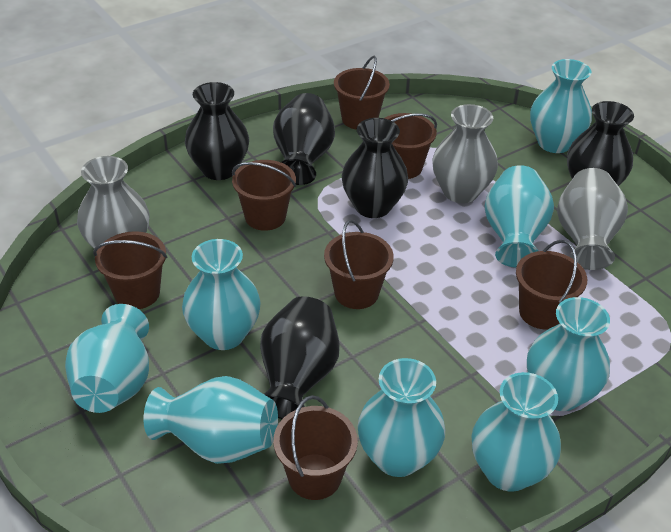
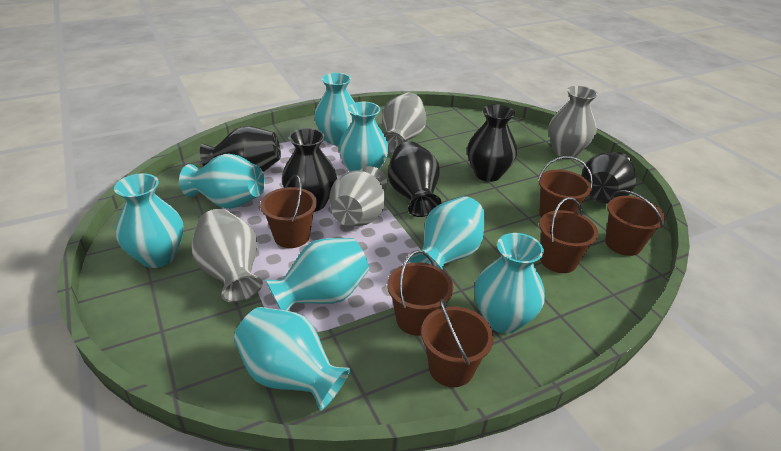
brown bucket: [93,231,168,309] [232,160,296,231] [273,395,358,500] [324,220,394,309] [334,56,390,130] [385,113,437,179] [516,240,587,329] = 7 -> [260,175,317,248] [387,250,453,336] [421,299,494,387] [538,156,593,217] [539,197,598,273] [605,190,665,256] = 6
grey vase: [77,156,149,249] [432,104,498,203] [557,168,628,270] = 3 -> [192,209,263,302] [329,166,387,226] [382,92,426,154] [549,86,598,157] = 4

